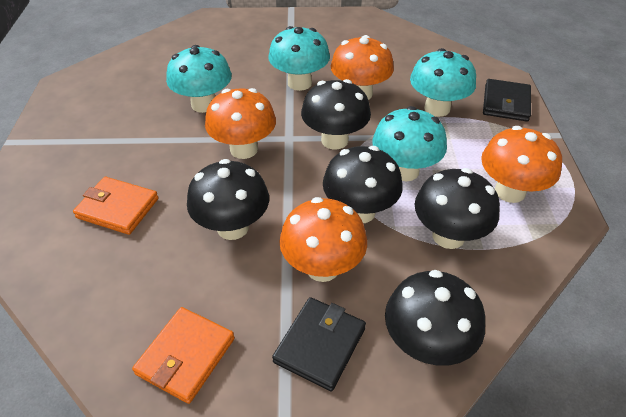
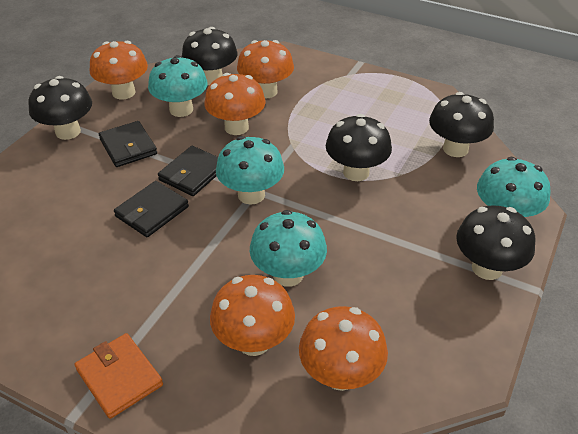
black wallet: [272,297,366,391] [483,79,531,121] = 2 -> [99,121,157,167] [114,181,189,237] [158,146,218,196] = 3
orange mushroom: [205,88,276,159] [279,197,367,282] [331,35,394,100] [481,126,562,203] = 4 -> [90,41,148,99] [204,73,266,135] [210,275,295,356] [237,40,294,98] [299,306,388,391] = 5
orange wallet: [73,177,159,235] [132,307,235,404] = 2 -> [75,333,163,419] = 1

